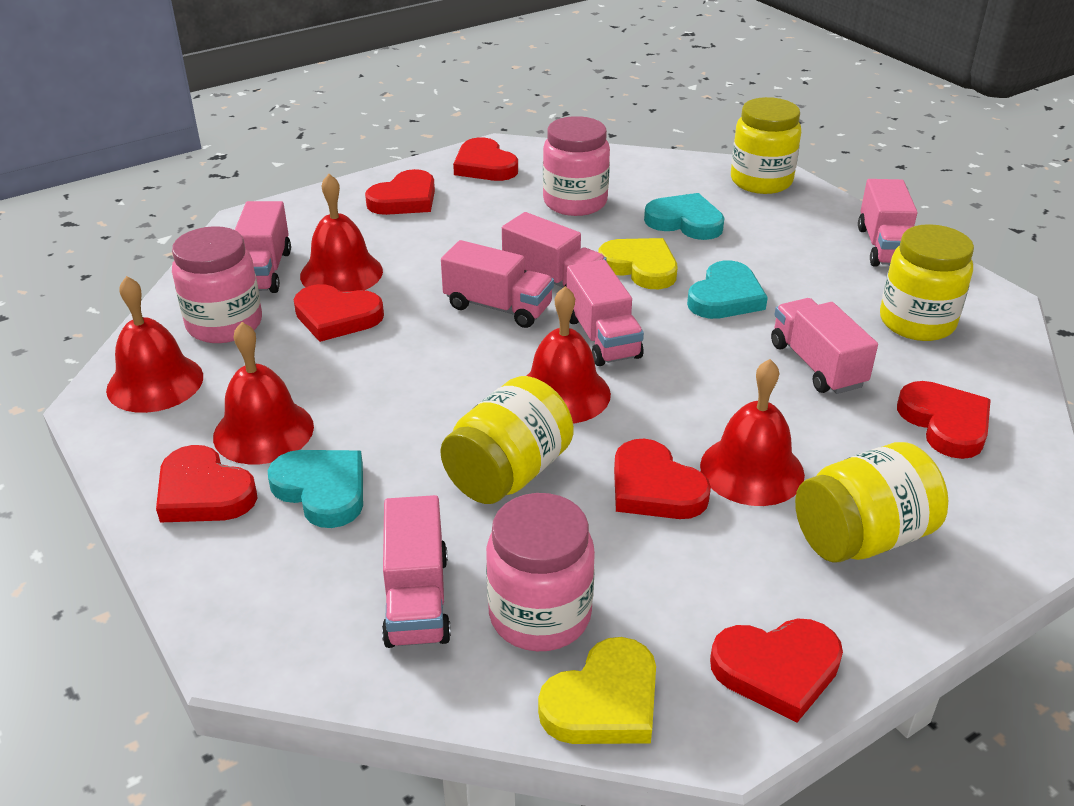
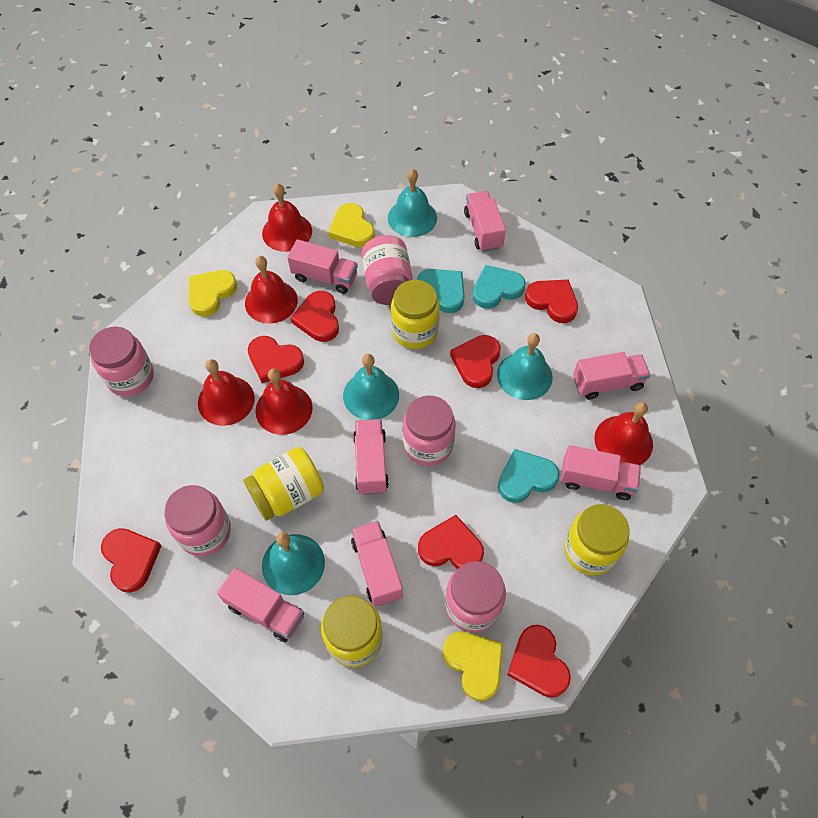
pink jar: [172,226,262,343] [486,493,595,651] [543,116,610,216] = 3 -> [89,327,154,396] [164,485,231,556] [362,235,412,305] [402,395,456,466] [445,561,506,633] = 5
turquoise bell: none = 0 -> [262,532,325,595] [343,354,399,420] [388,169,437,237] [497,333,553,400] = 4
yellow heart: [538,637,656,744] [598,238,677,289] = 2 -> [189,270,237,316] [328,203,375,247] [443,632,503,701] = 3

